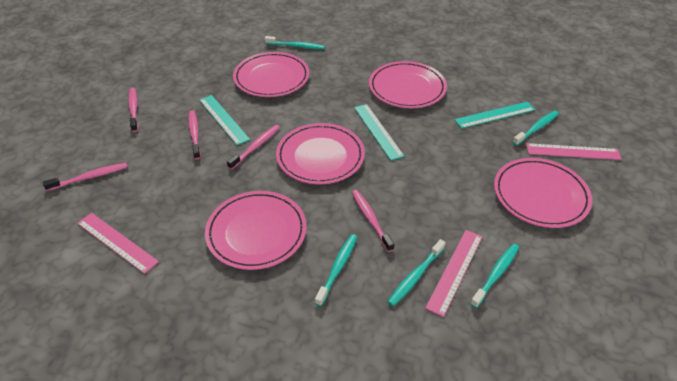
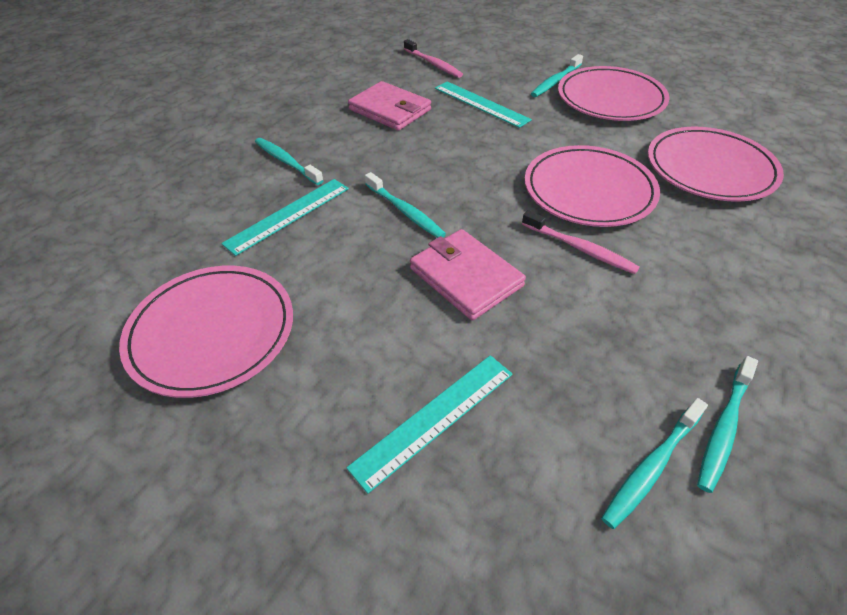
pink plate: [205,191,307,270] [233,52,309,97] [276,123,365,184] [369,61,447,108] [494,158,592,228] = 5 -> [119,266,293,398] [525,145,660,227] [558,66,670,121] [648,127,784,202] = 4
pink ruler: [77,213,159,274] [425,230,483,317] [526,143,621,160] = 3 -> none = 0
pink toothbrush: [43,163,127,191] [128,88,138,132] [188,110,201,159] [227,125,280,170] [352,190,394,252] = 5 -> [404,39,463,78] [522,210,640,274] = 2
pink wallet: none = 0 -> [348,81,431,131] [410,229,526,321] = 2

